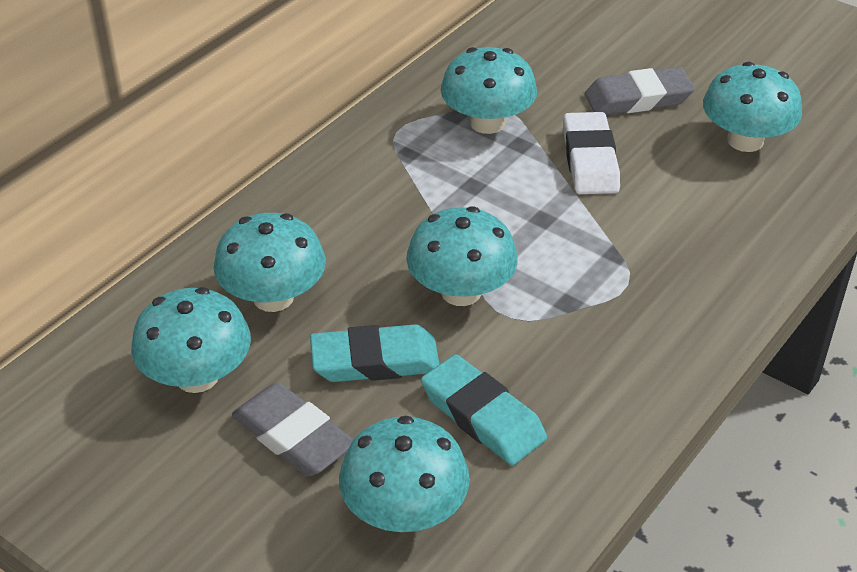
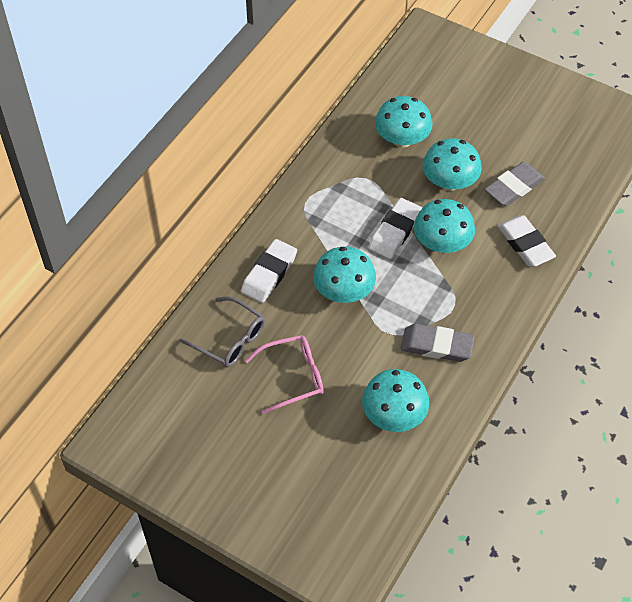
grey glasses: none = 0 -> [179,297,265,367] = 1
pink glasses: none = 0 -> [245,335,324,414] = 1
turquoise eraser: [310,324,439,382] [421,354,547,465] = 2 -> none = 0
turquoise mushroom: [131,287,251,393] [214,213,326,312] [339,416,470,532] [406,206,518,306] [441,47,537,134] [703,62,802,152] = 6 -> [313,247,376,303] [362,369,429,432] [375,96,432,148] [414,199,475,253] [423,138,482,191] = 5
white eraser: [563,112,620,194] = 1 -> [241,239,297,303] [369,198,422,259] [497,215,556,267] = 3

